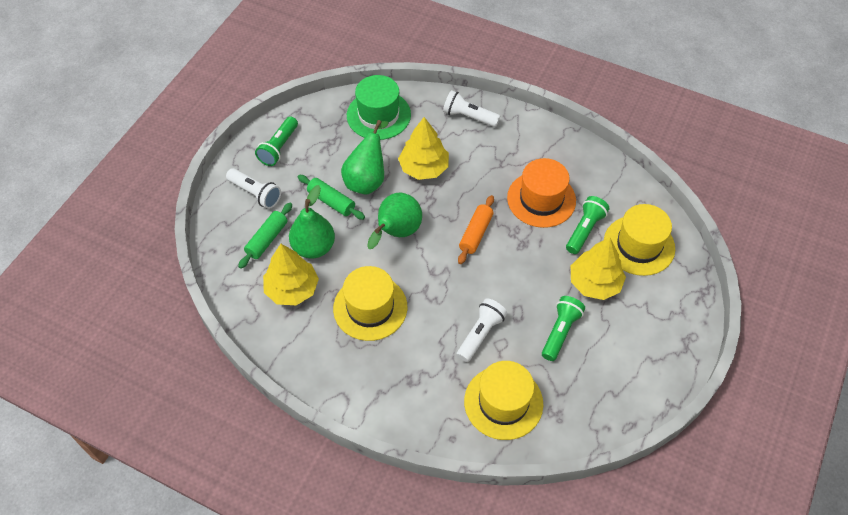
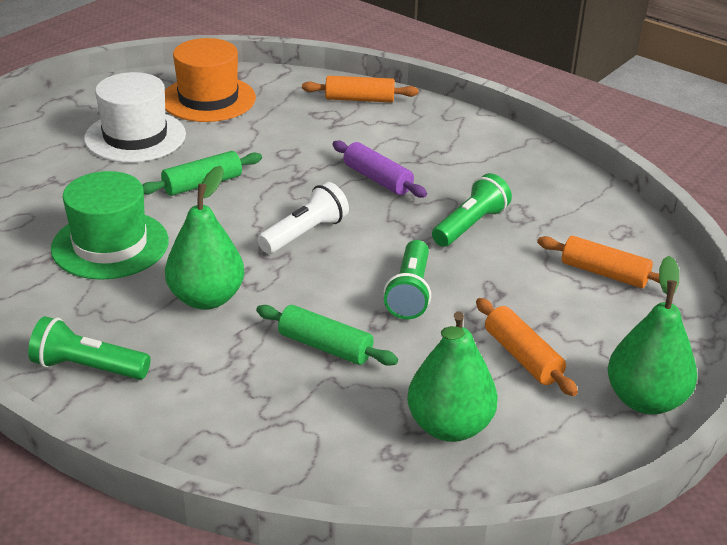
orange rolling pin: [458,195,494,264] = 1 -> [302,76,418,102] [476,298,578,396] [537,236,680,288] = 3
purple rolling pin: none = 0 -> [332,140,427,198] = 1
white flashlight: [226,168,281,209] [443,90,500,127] [457,299,507,362] = 3 -> [258,182,349,254] = 1
white hat: none = 0 -> [84,72,186,162] = 1
yellow hat: [333,266,407,341] [464,361,543,440] [604,204,675,276] = 3 -> none = 0
yellow tree: [263,244,319,305] [398,117,449,180] [571,237,626,300] = 3 -> none = 0

